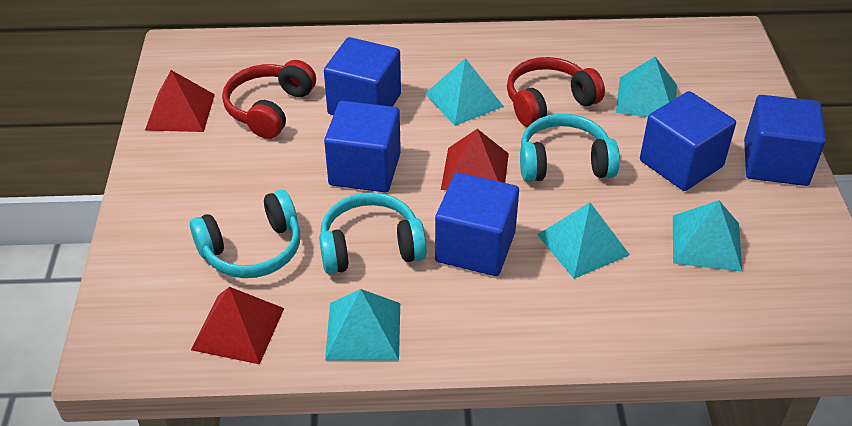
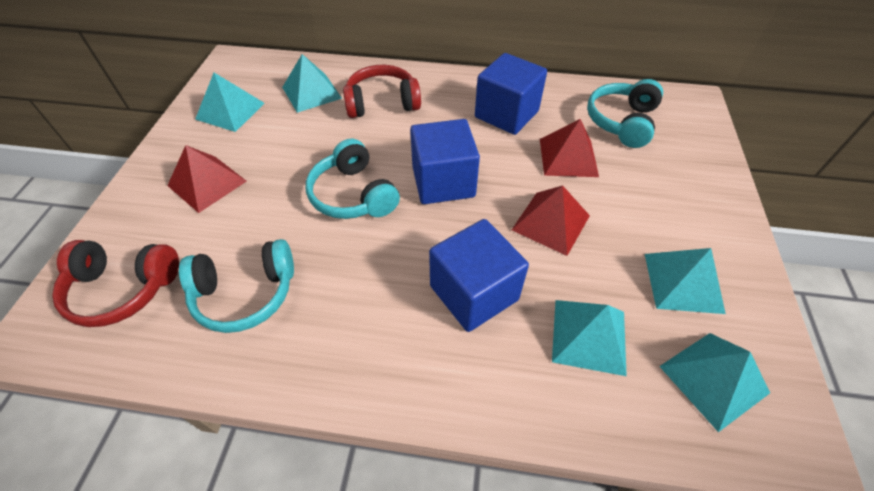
blue cube: [324,37,401,115] [324,101,401,192] [435,173,519,276] [640,91,736,191] [744,95,826,186] = 5 -> [410,119,480,204] [429,219,529,332] [475,53,547,135] = 3

